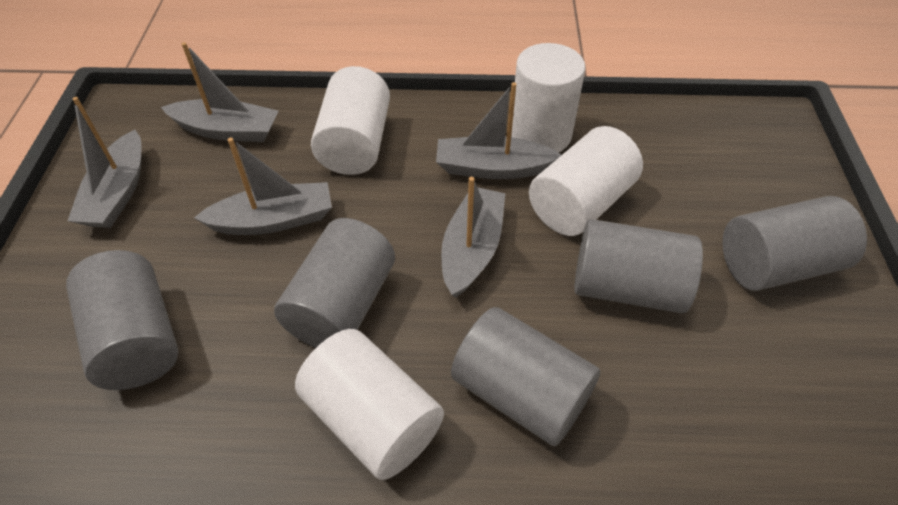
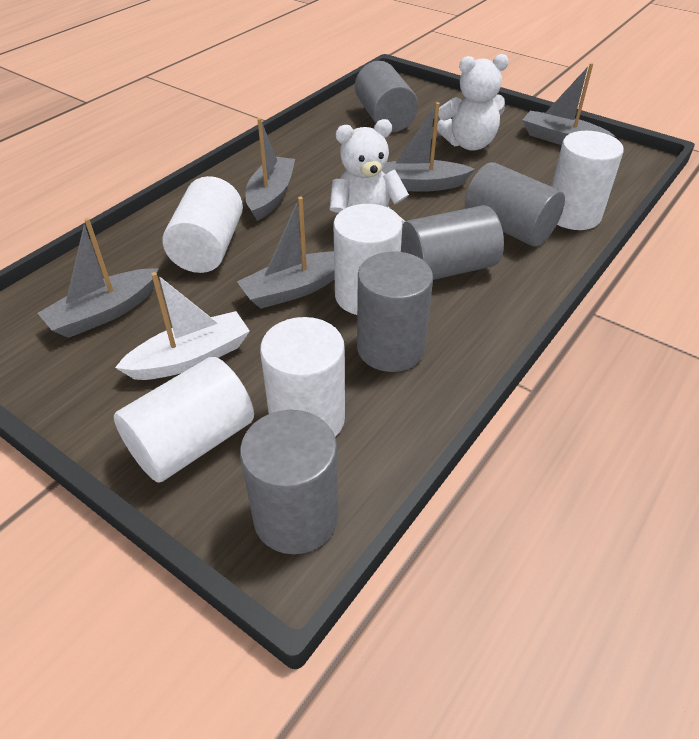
white boat: none = 0 -> [115,272,250,380] = 1
white cylinder: [295,329,444,480] [311,66,390,175] [511,43,585,152] [529,126,643,236] = 4 -> [114,357,254,483] [162,176,243,273] [260,317,345,437] [333,204,402,315] [552,131,624,230] = 5
white teddy bear: none = 0 -> [330,119,409,224] [437,54,509,151] = 2

